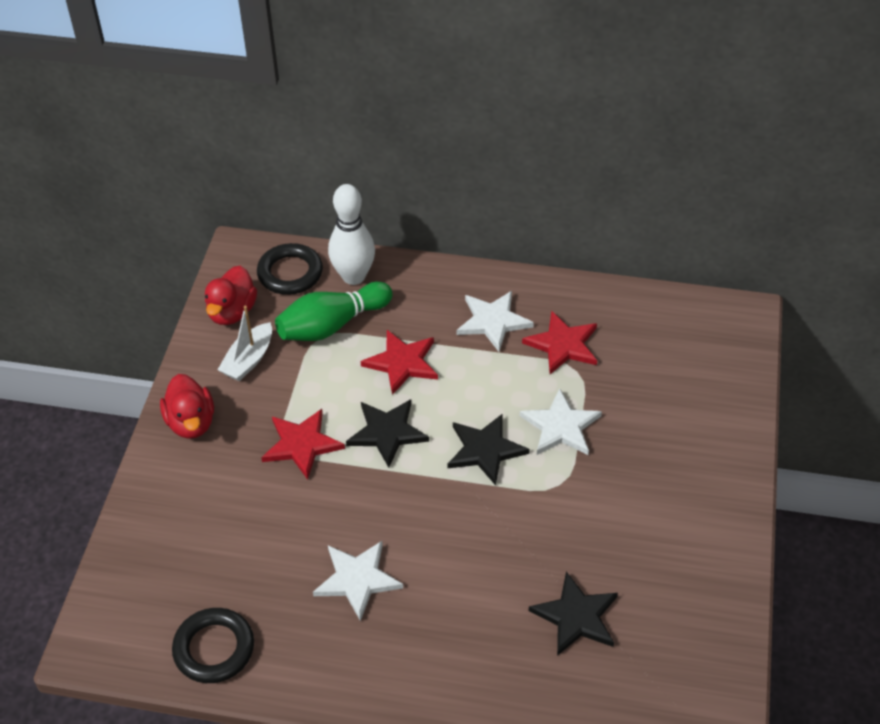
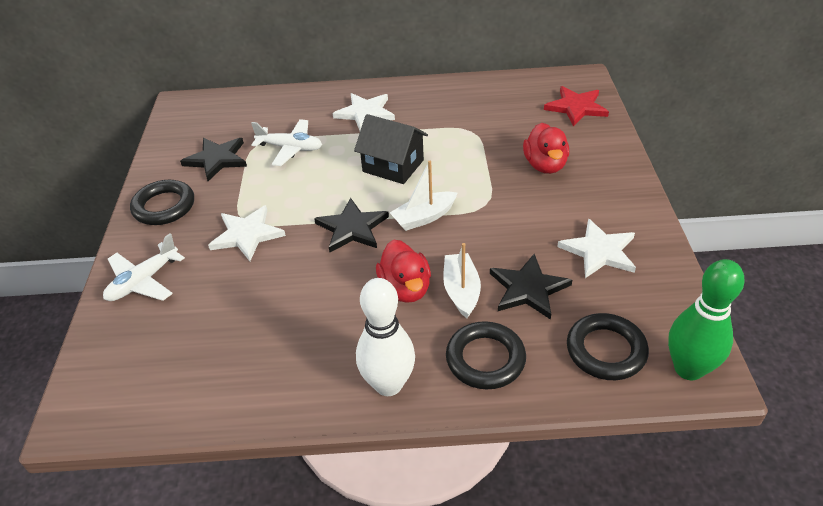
black house: none = 0 -> [354,114,428,184] = 1
black ring: [172,608,254,683] [257,243,323,295] = 2 -> [130,180,194,225] [446,321,526,389] [567,313,649,380] = 3
red star: [261,409,345,480] [361,330,438,395] [522,311,597,374] = 3 -> [544,86,609,126] = 1
white boat: [218,306,272,381] = 1 -> [390,161,457,231] [443,243,481,318] = 2
white plane: none = 0 -> [103,233,185,301] [251,119,322,166] = 2

